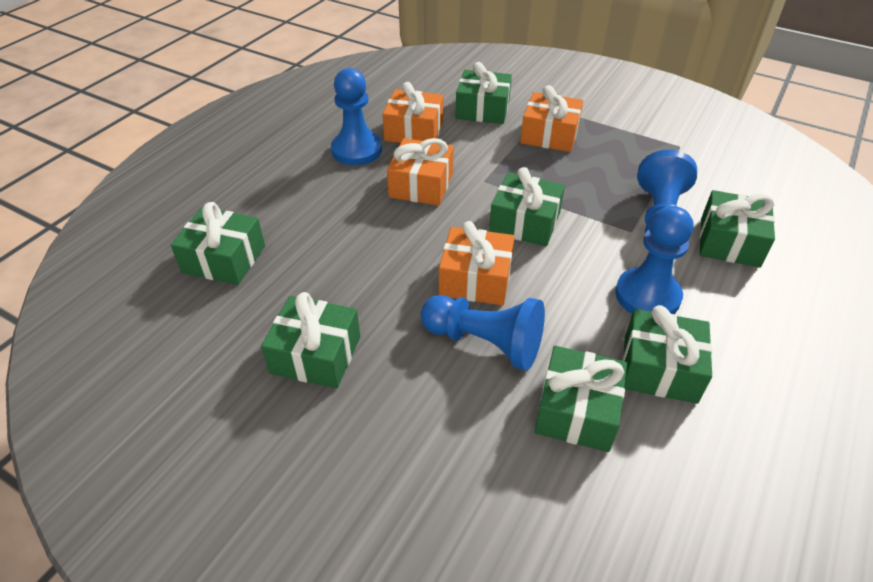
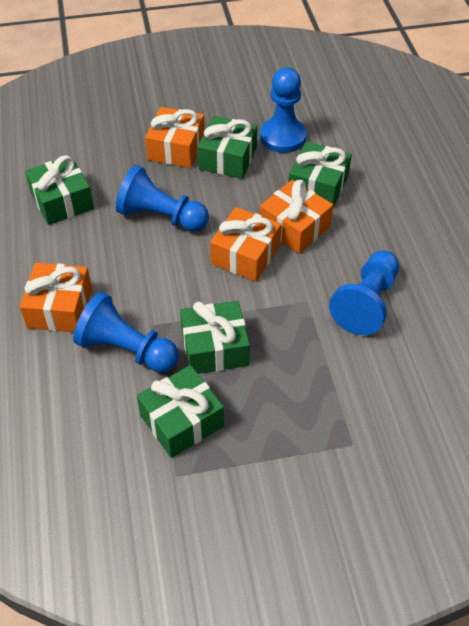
green gift: [171,202,265,285] [261,292,360,388] [455,62,512,124] [489,167,565,247] [535,346,627,452] [622,305,712,403] [700,190,775,268] = 7 -> [25,155,94,225] [137,365,224,458] [180,301,250,374] [198,116,257,179] [288,142,352,208] = 5

